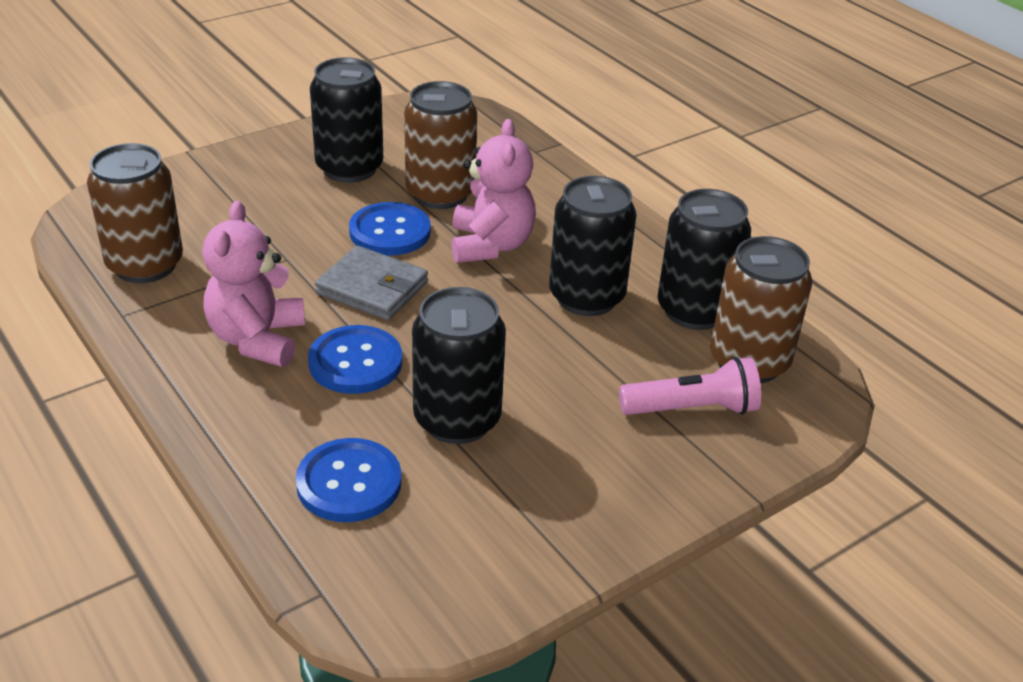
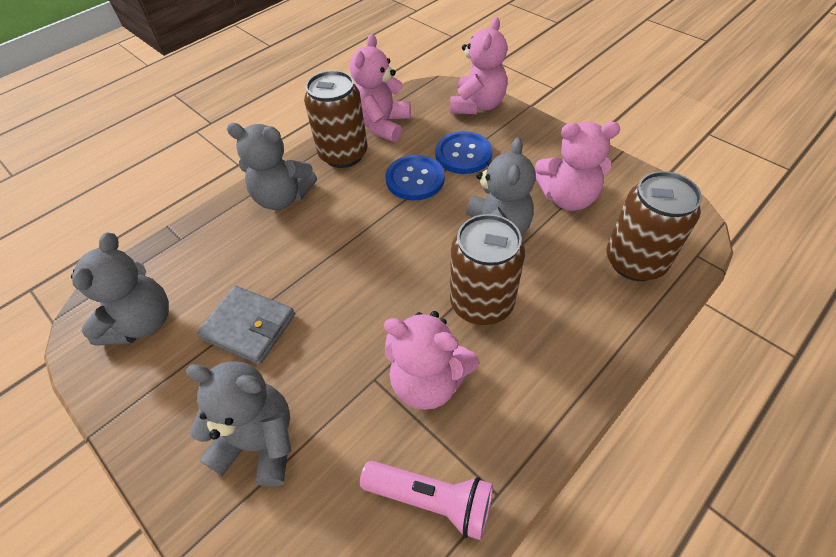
black can: [310,57,383,183] [412,287,506,444] [549,176,637,316] [658,189,751,330] = 4 -> none = 0
blue button: [296,438,402,522] [308,325,402,394] [349,202,431,256] = 3 -> [386,155,445,200] [435,131,493,174] = 2
grey teddy bear: none = 0 -> [71,232,169,346] [186,361,292,487] [227,123,317,210] [466,137,536,236] = 4
pink teddy bear: [202,201,305,367] [452,119,536,263] = 2 -> [350,34,411,142] [384,311,479,410] [450,17,507,114] [535,122,620,211] = 4

